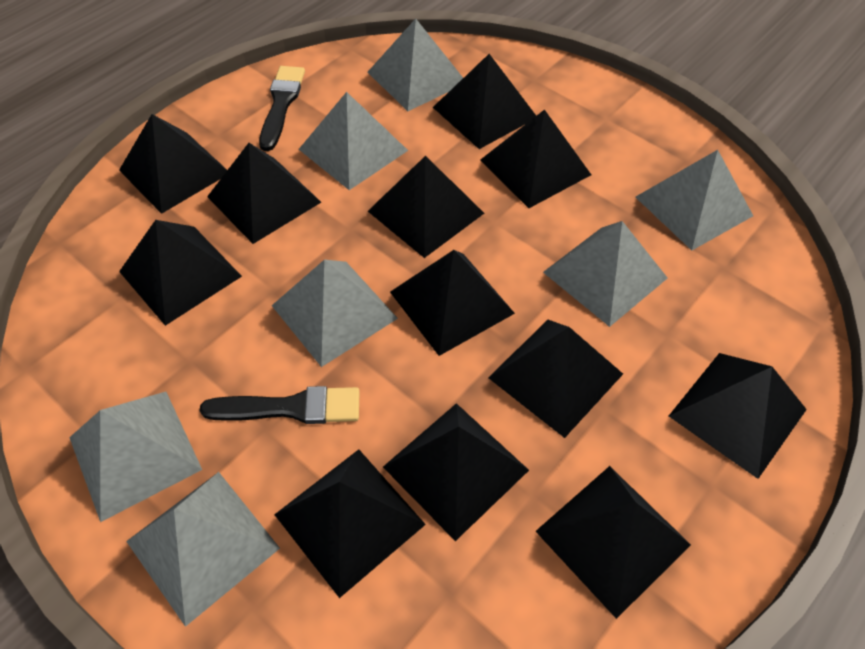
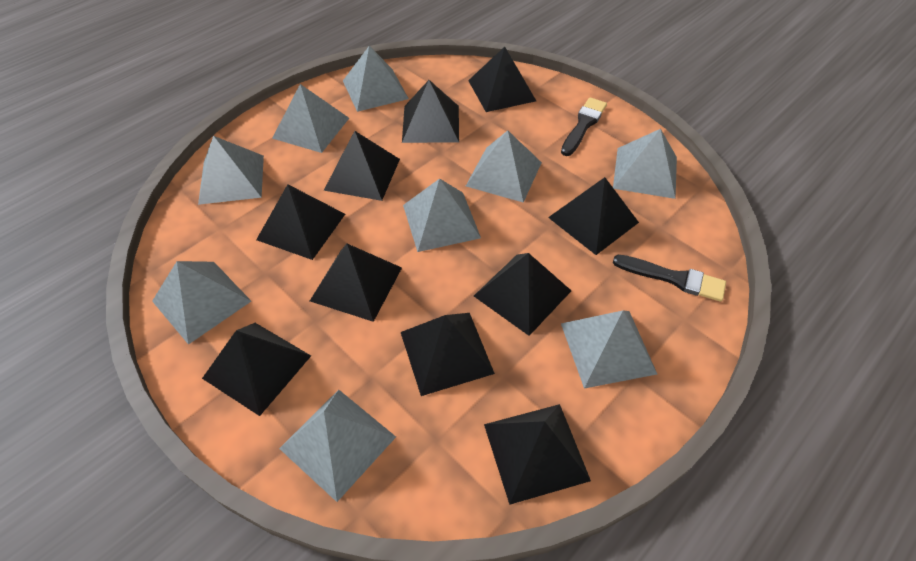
black pyramid: [119,114,227,214] [119,220,242,326] [207,143,321,244] [274,449,426,598] [368,156,484,258] [383,403,529,541] [390,250,515,356] [433,54,536,149] [480,109,591,208] [488,320,623,438] [535,466,691,619] [669,353,807,479] = 12 -> [202,323,311,416] [256,184,345,260] [310,244,402,322] [324,131,400,201] [401,313,495,396] [402,80,459,143] [468,47,536,112] [474,253,571,336] [484,404,591,505] [548,177,639,255] = 10
grey pyramid: [69,392,202,522] [126,472,280,627] [272,259,398,367] [299,92,408,190] [368,19,463,111] [543,221,667,327] [636,150,753,250] = 7 -> [152,261,251,345] [198,136,264,205] [272,84,349,153] [279,390,396,502] [343,46,409,112] [403,178,481,252] [466,131,542,203] [561,310,657,389] [613,129,677,199] = 9

